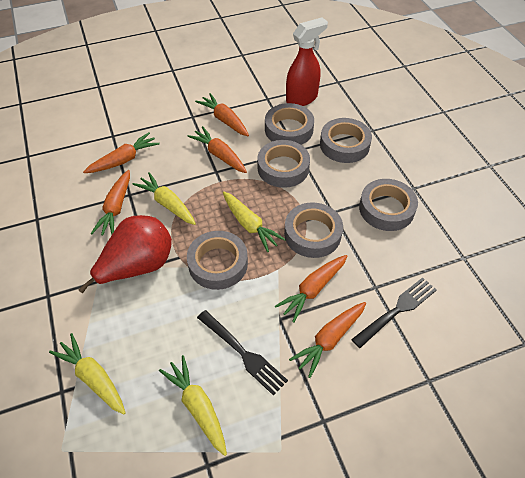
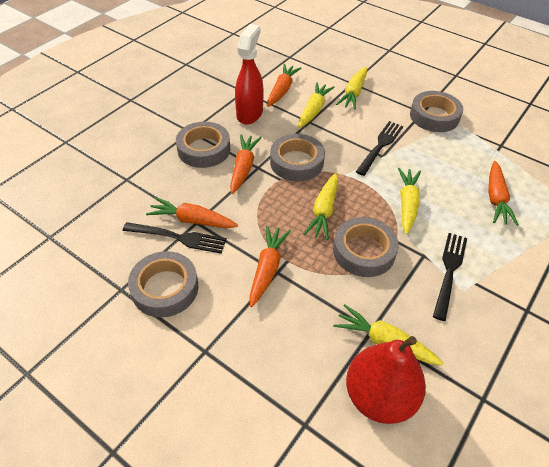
black fork: [197,310,288,396] [351,277,437,348] = 2 -> [123,222,227,254] [356,121,403,176] [433,233,467,321] = 3
grey tape: [187,231,248,290] [257,140,310,188] [265,103,314,145] [284,202,343,258] [320,118,372,163] [359,179,418,231] = 6 -> [128,251,198,318] [176,122,230,168] [270,134,325,181] [333,217,399,277] [410,91,463,132] = 5
orange carrot: [83,132,160,173] [91,170,130,236] [187,126,247,173] [195,93,249,136] [275,255,347,323] [289,302,366,378] = 6 -> [146,197,238,228] [230,135,261,194] [249,225,291,307] [267,64,301,107] [488,161,519,226] = 5
yellow carrot: [49,333,126,415] [132,172,196,225] [159,355,227,456] [223,192,286,252] = 4 -> [298,82,335,128] [304,173,338,240] [333,304,444,365] [336,67,367,110] [398,168,421,235] = 5

